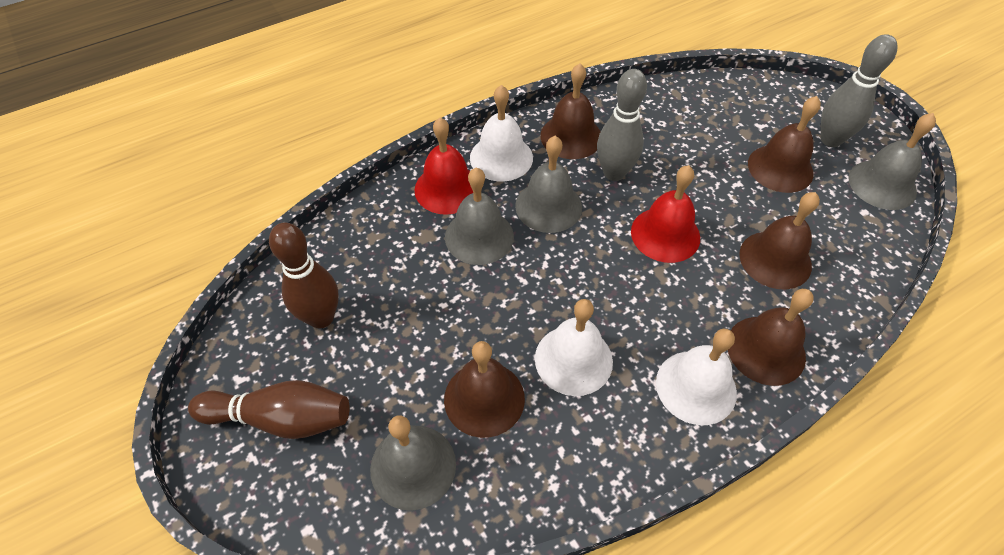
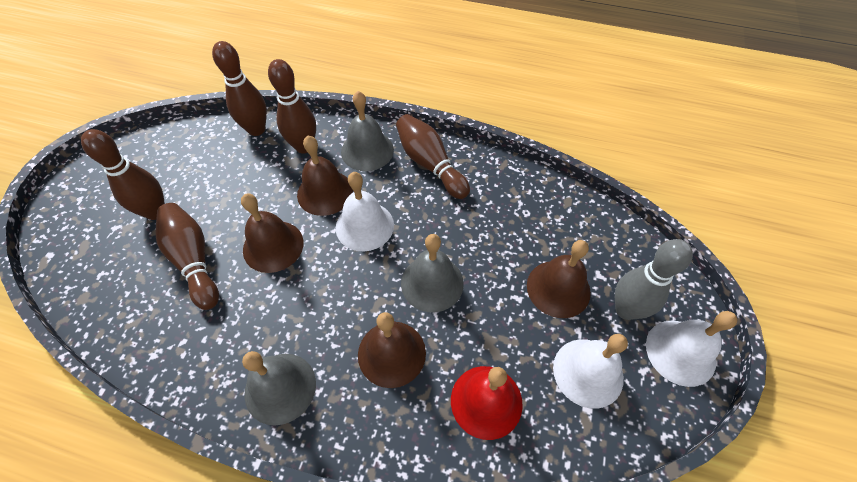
brown bell: [444,341,525,438] [540,63,601,159] [728,289,814,386] [739,192,820,290] [748,96,821,193] = 5 -> [241,194,303,273] [297,136,353,216] [358,312,426,388] [527,240,591,318] = 4
brown bowling pin: [188,380,349,439] [269,222,339,329] = 2 -> [81,129,165,220] [155,203,219,310] [212,41,267,136] [268,59,316,153] [396,114,470,199] = 5
grey bell: [370,416,456,511] [445,168,514,265] [515,136,582,233] [848,113,936,210] = 4 -> [242,351,316,425] [341,91,394,171] [401,234,464,312] = 3
grey bowling pin: [597,69,647,181] [820,34,897,147] = 2 -> [615,239,693,320] = 1
red bell: [415,118,473,215] [631,165,700,263] = 2 -> [451,366,523,440] = 1

